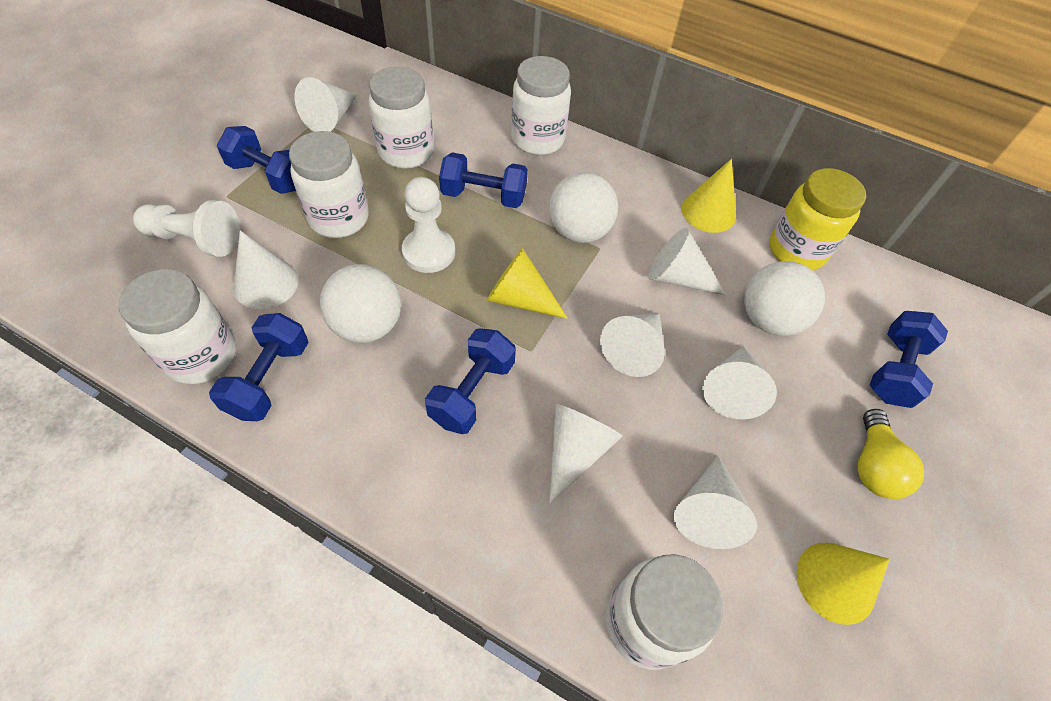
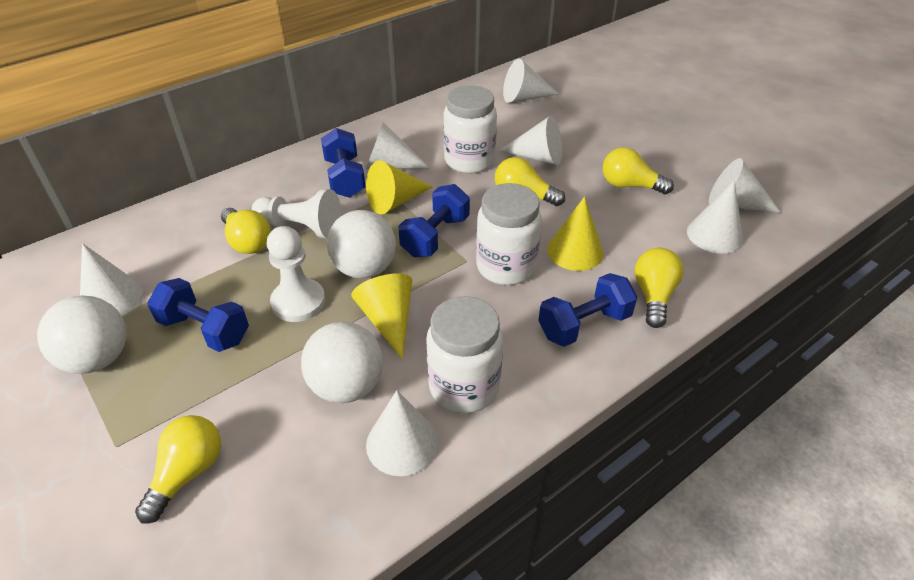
blue dumbbell: [209,313,309,421] [217,126,296,194] [425,328,516,434] [439,152,528,208] [870,311,948,408] = 5 -> [148,278,249,352] [321,128,366,198] [398,184,470,257] [538,273,637,347] = 4
white jar: [118,269,236,384] [289,131,369,238] [369,67,434,169] [511,56,571,155] [606,554,723,670] = 5 -> [426,296,503,413] [443,85,497,174] [476,183,542,285] = 3
yellow jar: [770,168,866,270] = 1 -> none = 0
yellow light bulb: [857,409,924,499] = 1 -> [135,415,221,524] [221,208,271,254] [495,157,565,206] [603,147,674,194] [634,248,683,328] = 5

